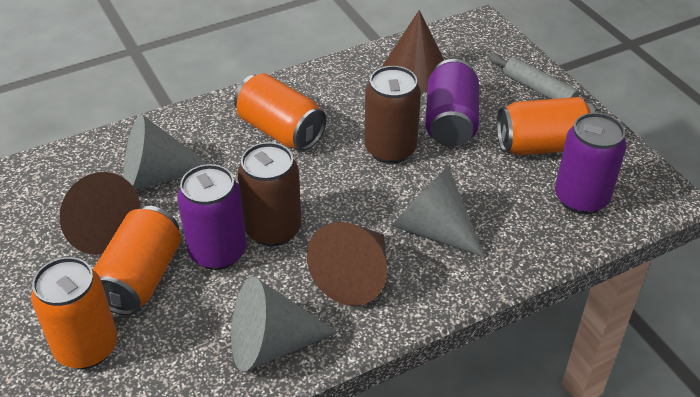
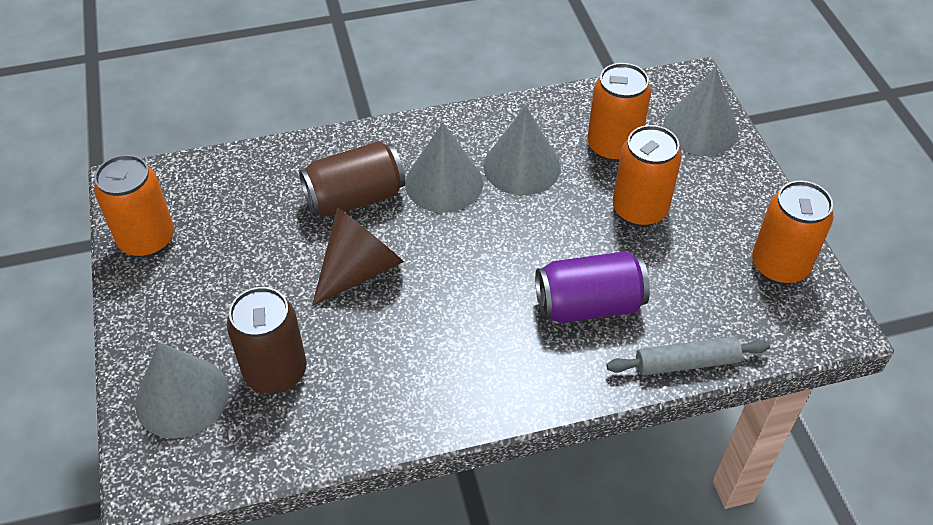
brown cone: [60,172,140,255] [307,222,387,306] [382,10,444,93] = 3 -> [312,208,404,306] = 1
grey cone: [123,114,208,190] [231,277,338,371] [392,166,485,258] = 3 -> [135,342,228,438] [405,122,483,213] [483,106,561,195] [663,68,738,156] = 4
purple can: [177,164,247,270] [425,59,479,147] [555,113,627,214] = 3 -> [535,251,650,323] = 1

